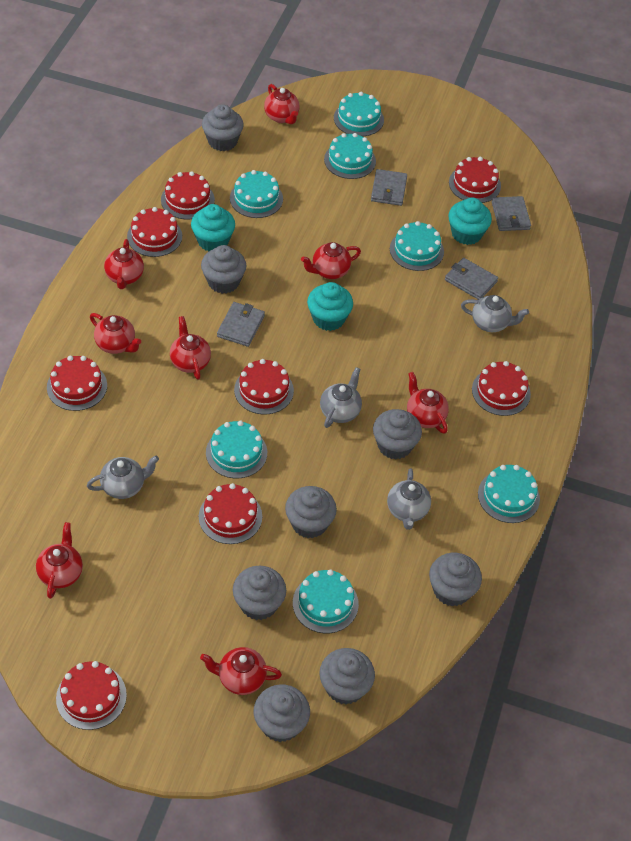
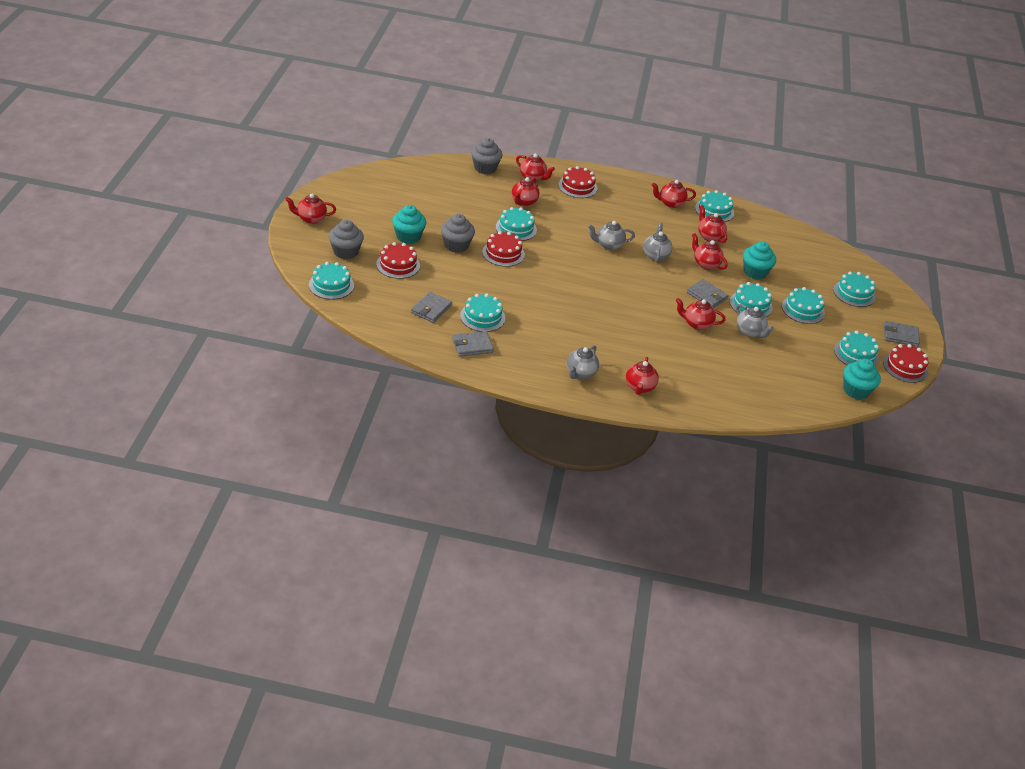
grey cupcake: [201,245,246,294] [202,104,244,151] [233,566,286,620] [254,685,310,742] [285,486,337,538] [319,648,375,705] [373,409,422,459] [429,553,482,607] = 8 -> [329,220,364,259] [441,214,475,253] [471,138,502,174] = 3
red cake: [47,356,107,411] [56,661,127,730] [127,207,182,257] [161,171,215,220] [199,483,262,544] [234,359,294,415] [449,157,501,203] [472,361,531,416] = 8 -> [376,242,420,279] [482,231,525,267] [558,166,597,198] [883,344,928,383] = 4
turquoise cake: [206,420,267,479] [230,170,283,218] [293,569,359,633] [324,133,376,179] [334,92,384,136] [390,221,444,271] [478,465,540,523] = 7 -> [309,262,354,300] [460,294,505,332] [496,207,537,241] [695,190,734,222] [730,282,773,317] [782,287,825,324] [833,272,876,307] [834,331,879,366] = 8

